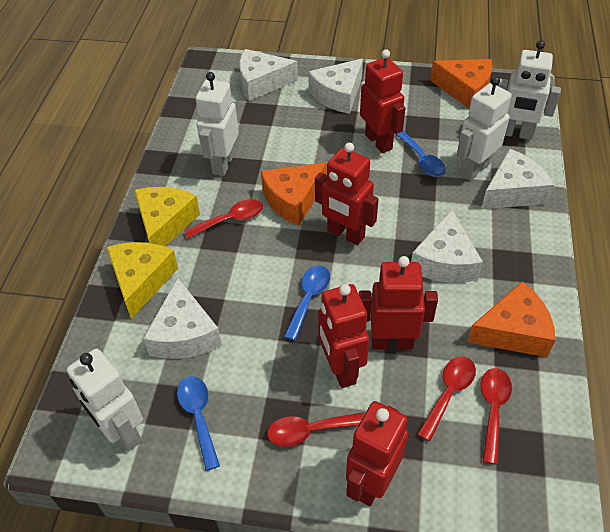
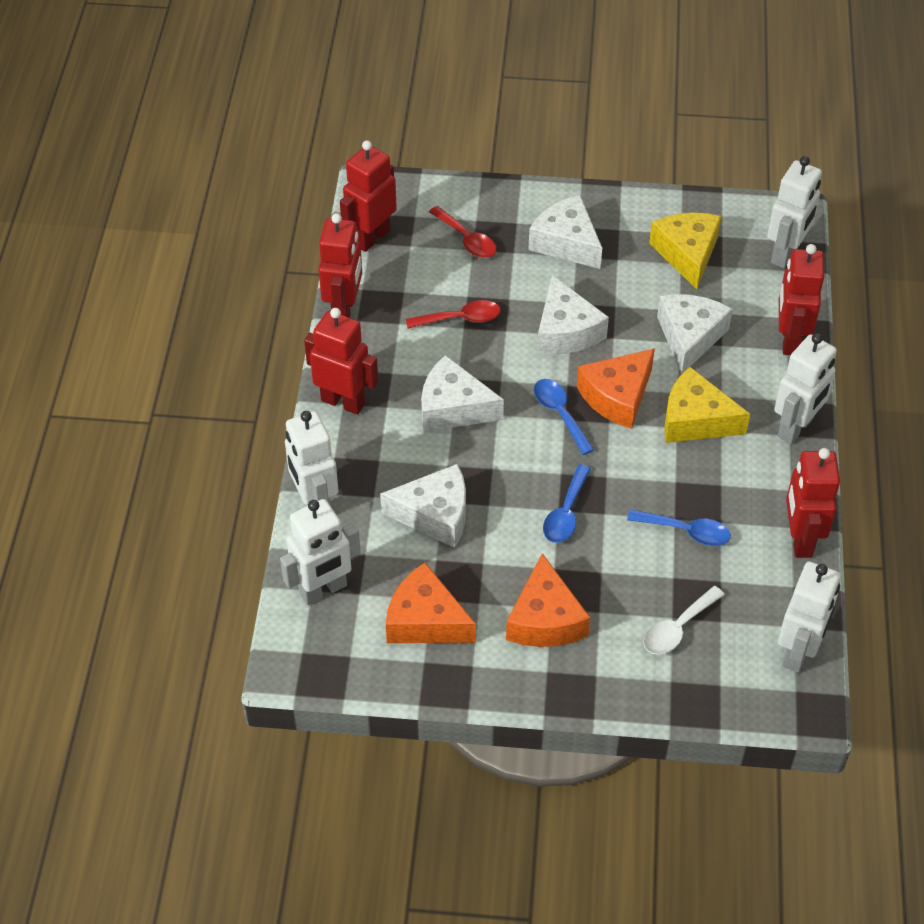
red spoon: [184,199,263,238] [267,412,365,447] [417,356,476,441] [481,368,512,465] = 4 -> [406,300,500,329] [429,206,496,258] = 2
white robot: [67,349,143,452] [195,72,239,176] [457,76,512,181] [497,40,561,140] = 4 -> [280,499,361,605] [285,411,339,505] [767,156,822,268] [774,333,837,444] [778,562,841,673] = 5
white spoon: none = 0 -> [643,586,725,655] = 1

